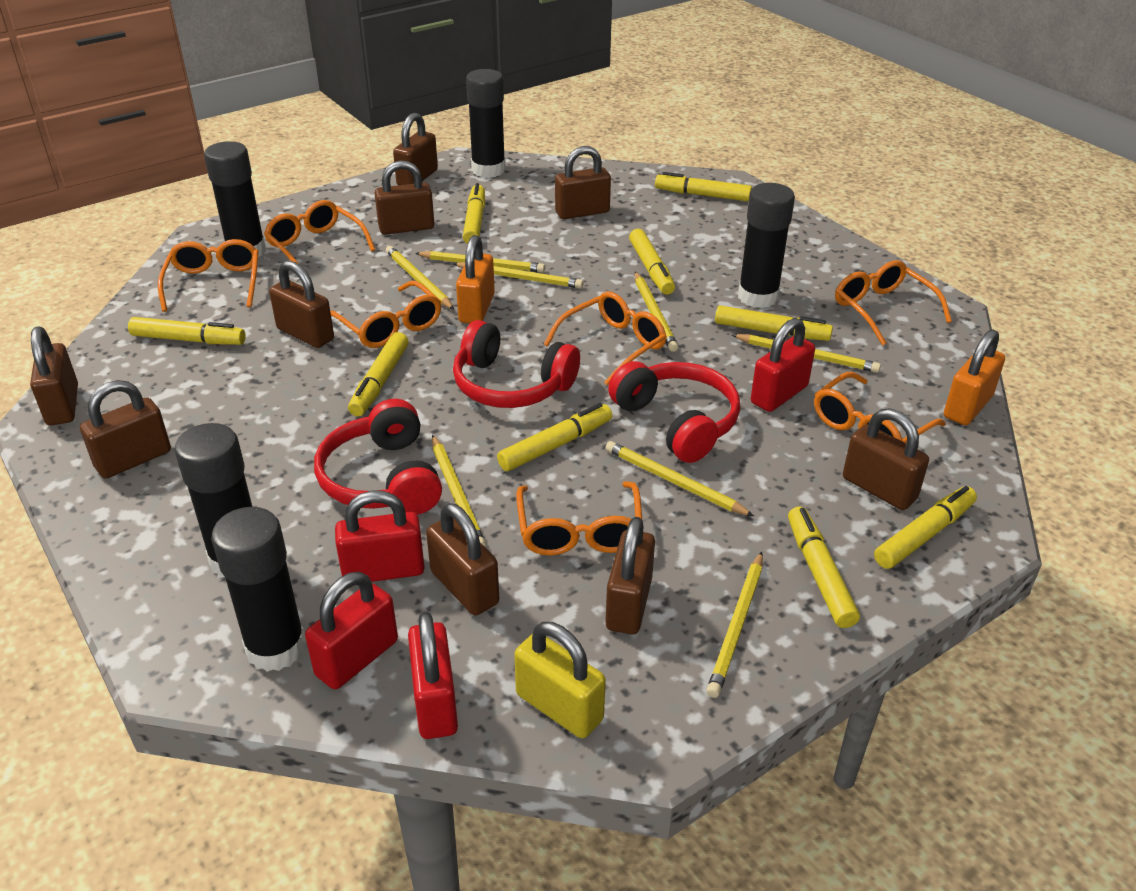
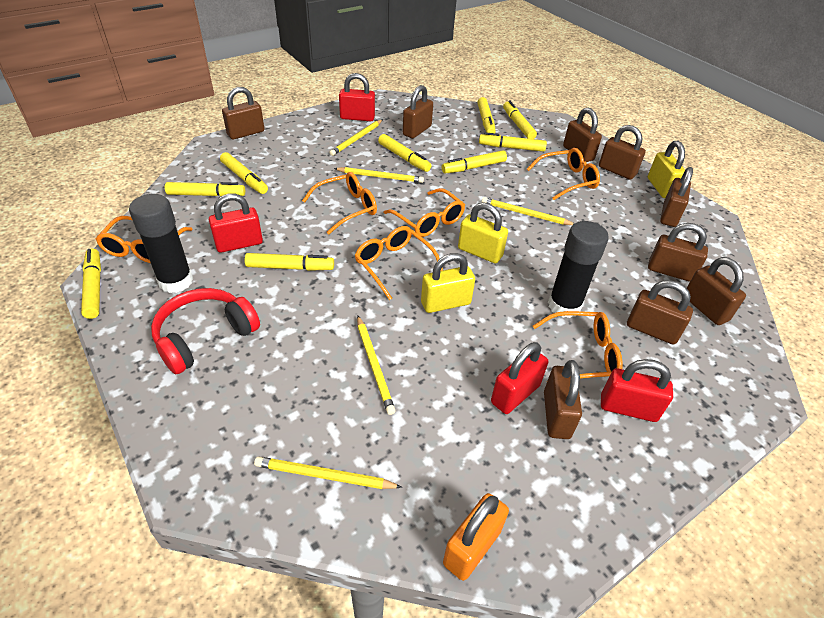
black glue stick: [174,423,252,577] [204,141,266,258] [211,507,306,672] [466,69,506,178] [738,183,795,308] = 5 -> [129,194,193,293] [548,221,609,318] = 2
orange glasses: [158,239,259,312] [264,200,375,265] [330,281,441,348] [516,481,642,555] [544,291,667,386] [814,372,946,443] [835,260,952,346] = 7 -> [95,216,193,263] [302,172,377,234] [355,226,443,300] [384,188,465,237] [527,148,600,200] [533,311,623,379] = 6
orange padlock: [456,235,495,324] [944,329,1005,425] = 2 -> [443,493,509,581] = 1
red headphones: [314,399,442,515] [453,320,580,408] [608,361,740,463] = 3 -> [151,288,260,374] = 1
yellow padlock: [514,622,606,738] = 1 -> [421,253,475,313] [458,202,508,263] [648,141,685,198] = 3
yellow pencil: [386,246,454,310] [415,251,545,273] [432,435,486,547] [453,262,583,288] [605,441,754,516] [635,272,678,352] [707,552,763,698] [732,334,881,373] = 8 -> [254,456,402,489] [329,120,382,156] [334,167,424,183] [357,316,396,415] [482,197,575,225] = 5

